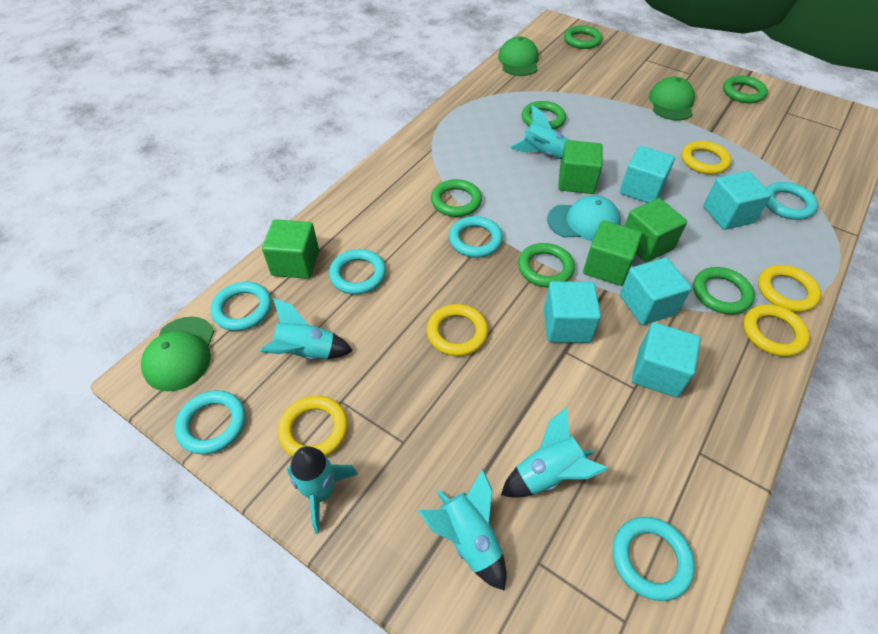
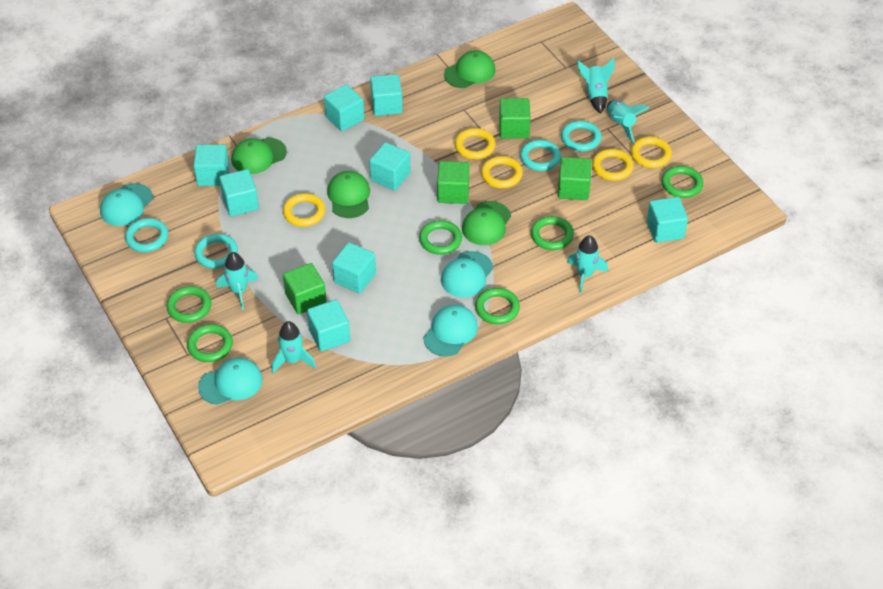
green cap: [141,317,214,391] [498,36,539,76] [649,77,695,121] = 3 -> [231,137,287,174] [327,171,370,218] [444,50,495,88] [462,201,511,245] = 4
turquoise cap: [547,195,621,241] = 1 -> [100,183,153,226] [198,358,263,405] [423,305,478,357] [441,251,493,298] = 4
turquoise cube: [543,281,601,343] [620,146,675,203] [620,258,692,325] [632,322,701,397] [703,171,772,230] = 5 -> [194,144,229,186] [219,169,259,216] [307,299,350,352] [324,84,364,131] [332,242,376,294] [370,74,403,116] [370,142,411,191] [647,197,688,243] = 8
turquoise ring: [174,390,246,454] [210,282,272,331] [329,249,386,294] [449,216,503,258] [612,517,695,601] [766,182,818,220] = 6 -> [125,218,168,252] [194,234,238,268] [520,140,561,171] [561,121,602,151] = 4

